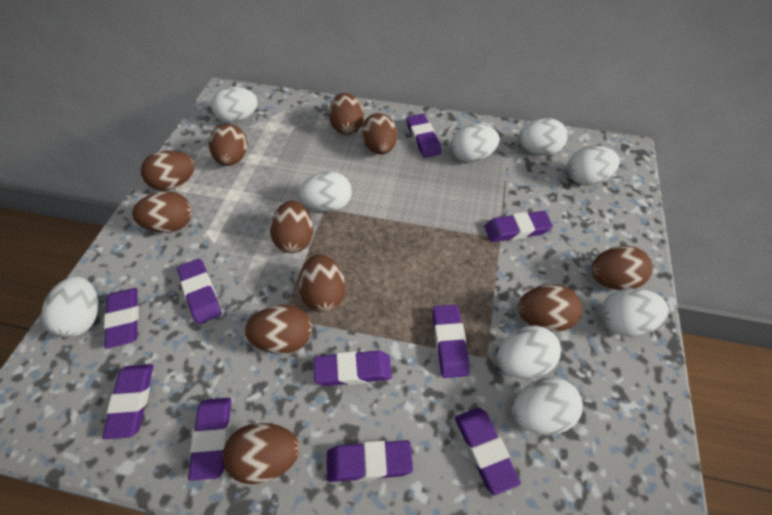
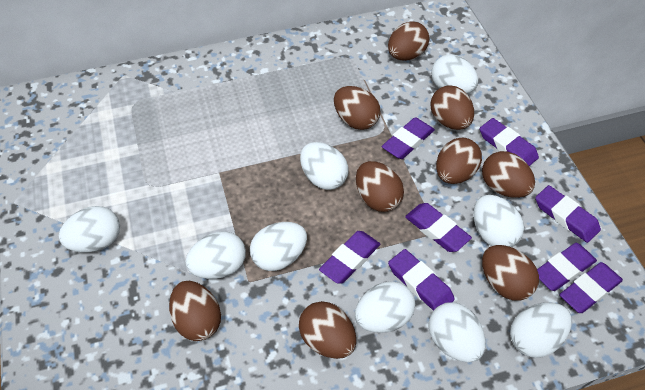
brown egg: [132,191,192,233] [141,150,195,191] [209,123,247,166] [223,423,300,484] [245,305,312,354] [270,201,313,253] [299,254,345,312] [329,93,364,135] [361,113,397,154] [518,284,582,332] [591,246,653,290] = 11 -> [169,281,221,341] [299,301,356,359] [334,86,381,130] [356,161,404,212] [388,21,429,61] [431,85,474,130] [436,137,482,184] [482,151,535,198] [482,245,539,301] = 9
purple eraser: [102,364,153,439] [104,288,139,348] [177,259,221,324] [188,398,231,481] [314,351,392,386] [327,440,413,482] [407,114,441,158] [432,305,469,378] [455,408,521,495] [485,211,553,242] = 10 -> [319,231,380,284] [382,117,435,159] [388,249,455,311] [405,203,472,252] [480,118,539,166] [535,185,601,243] [537,243,597,291] [560,262,623,313] = 8

